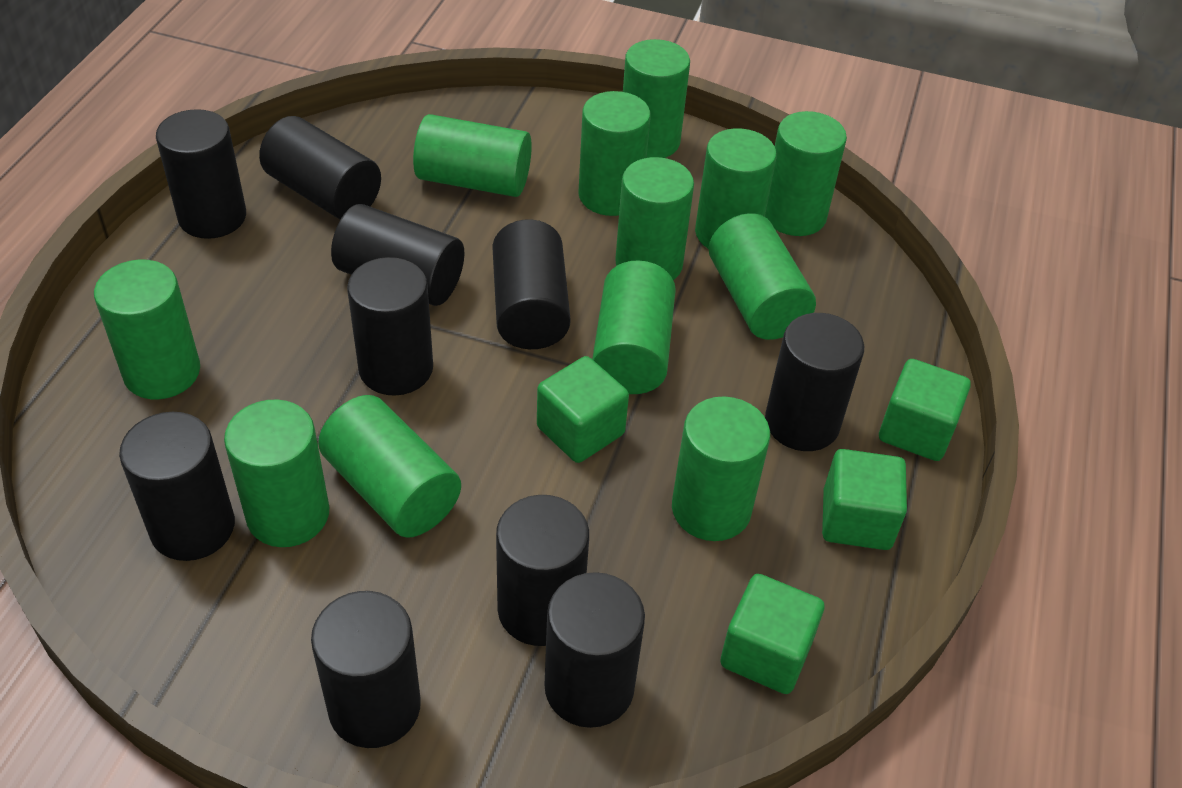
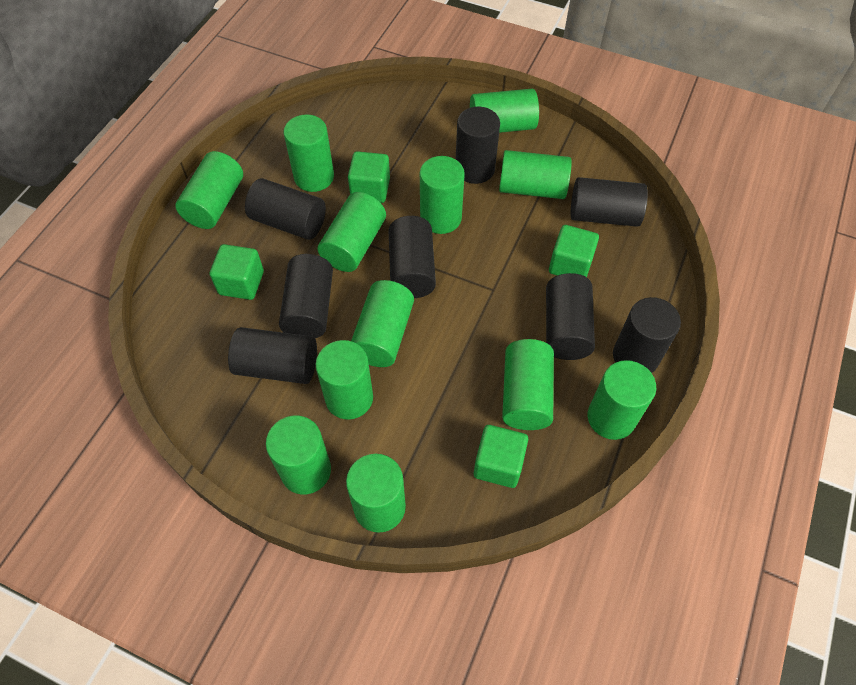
black cylinder: [119,412,235,561] [156,109,246,239] [259,116,381,219] [311,591,421,748] [331,204,464,306] [347,257,433,395] [493,219,571,349] [496,495,589,646] [545,572,645,728] [765,313,864,451] = 10 -> [228,327,317,384] [245,178,326,240] [279,254,333,338] [389,216,436,298] [456,107,500,184] [546,273,595,360] [571,177,648,227] [613,297,681,373] = 8

